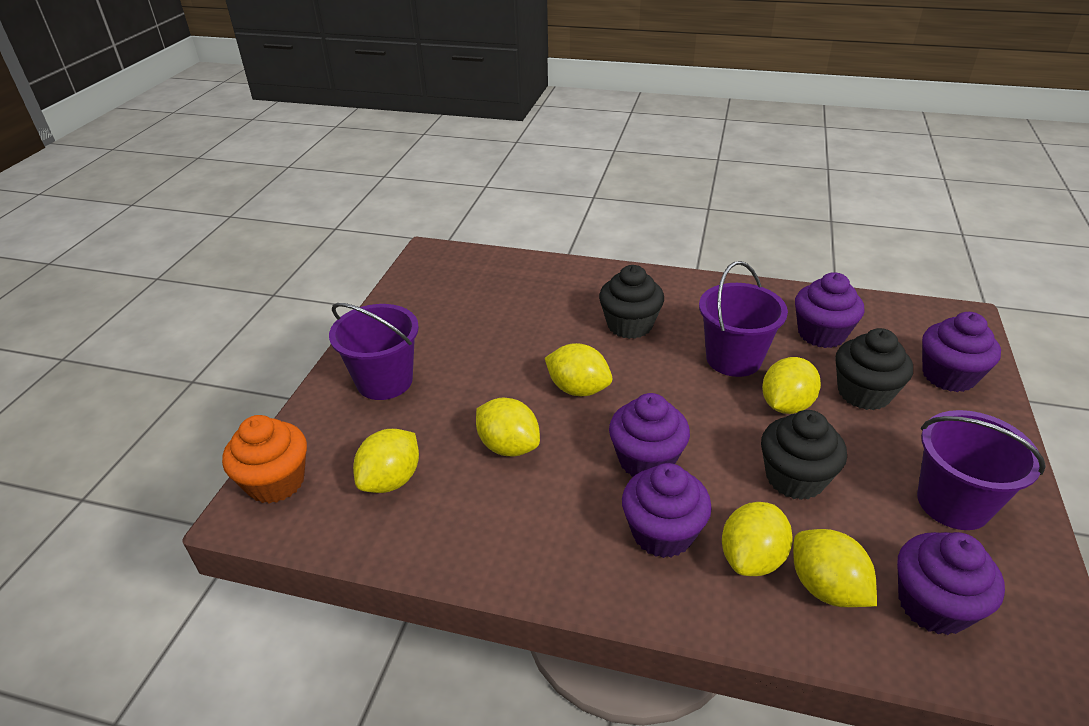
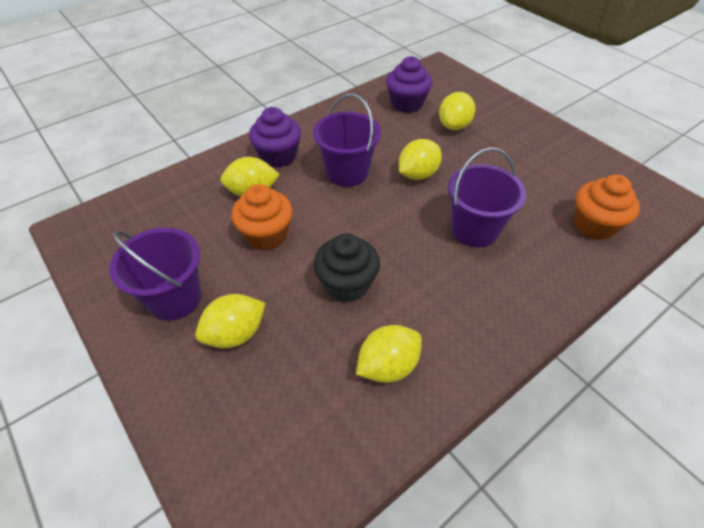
black cupcake: [599,265,664,339] [761,410,847,500] [835,328,913,410] = 3 -> [314,233,380,303] = 1
orange cupcake: [222,415,307,503] = 1 -> [231,184,293,250] [574,175,640,240] = 2
purple cupcake: [609,393,690,477] [622,463,712,558] [795,272,864,348] [897,532,1005,635] [922,312,1001,392] = 5 -> [249,107,301,168] [386,56,432,113] = 2
yellow lemon: [353,429,419,493] [476,398,540,456] [545,343,612,396] [722,502,793,576] [762,357,821,414] [793,529,877,607] = 6 -> [195,294,265,348] [220,157,280,197] [356,325,422,383] [399,139,442,180] [439,92,475,130] = 5

